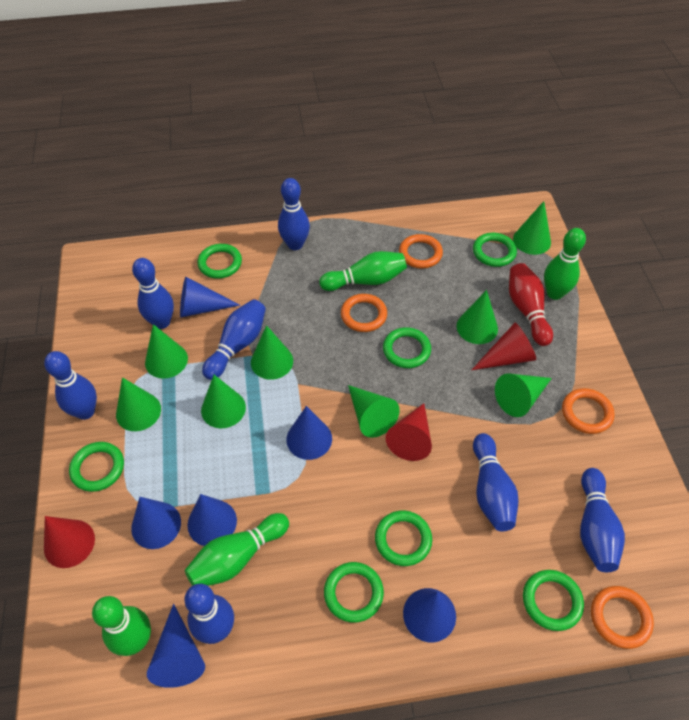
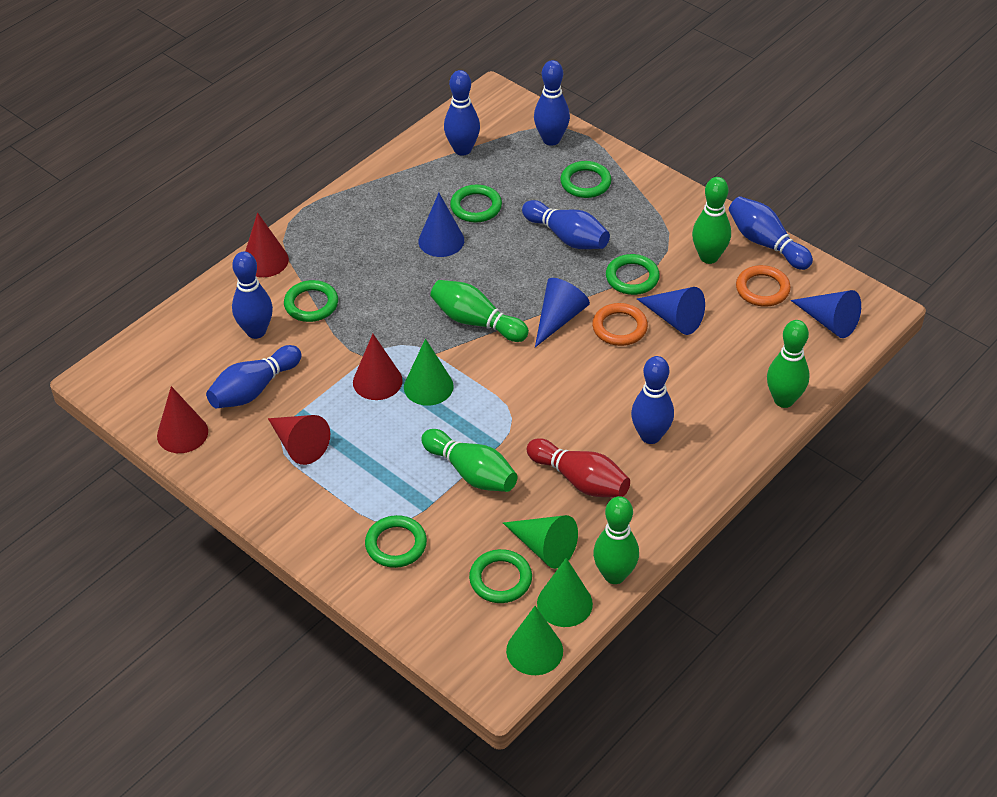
blue cone: [131,497,181,549] [147,604,205,688] [180,277,240,318] [187,494,237,546] [287,406,332,460] [403,588,456,642] = 6 -> [418,193,464,257] [535,278,590,347] [637,287,705,335] [791,290,861,338] = 4
green bowling pin: [92,596,151,656] [185,513,289,586] [319,251,407,291] [544,228,586,300] = 4 -> [421,429,517,492] [430,280,529,342] [593,496,639,584] [692,177,731,264] [767,320,810,408] = 5
green cone: [116,377,161,431] [145,324,188,379] [201,375,246,428] [251,325,293,380] [348,385,400,438] [457,290,498,344] [495,373,552,417] [513,201,551,255] = 8 -> [404,339,454,406] [503,515,578,569] [506,606,563,675] [537,558,593,627] = 4
green ring: [69,442,124,492] [197,244,242,279] [324,562,384,623] [375,510,432,566] [383,327,431,368] [473,233,517,267] [523,570,584,631] = 7 -> [284,280,338,322] [365,515,427,568] [450,184,502,222] [469,549,532,603] [560,161,611,198] [606,254,660,295] = 6
orange ring: [341,294,387,332] [399,234,443,269] [562,388,615,434] [591,586,654,649] = 4 -> [592,303,648,346] [736,265,791,307] = 2
red cone: [44,516,95,568] [386,403,432,461] [472,323,536,370] = 3 -> [157,386,208,453] [245,212,289,277] [268,415,330,465] [353,334,403,400] = 4

